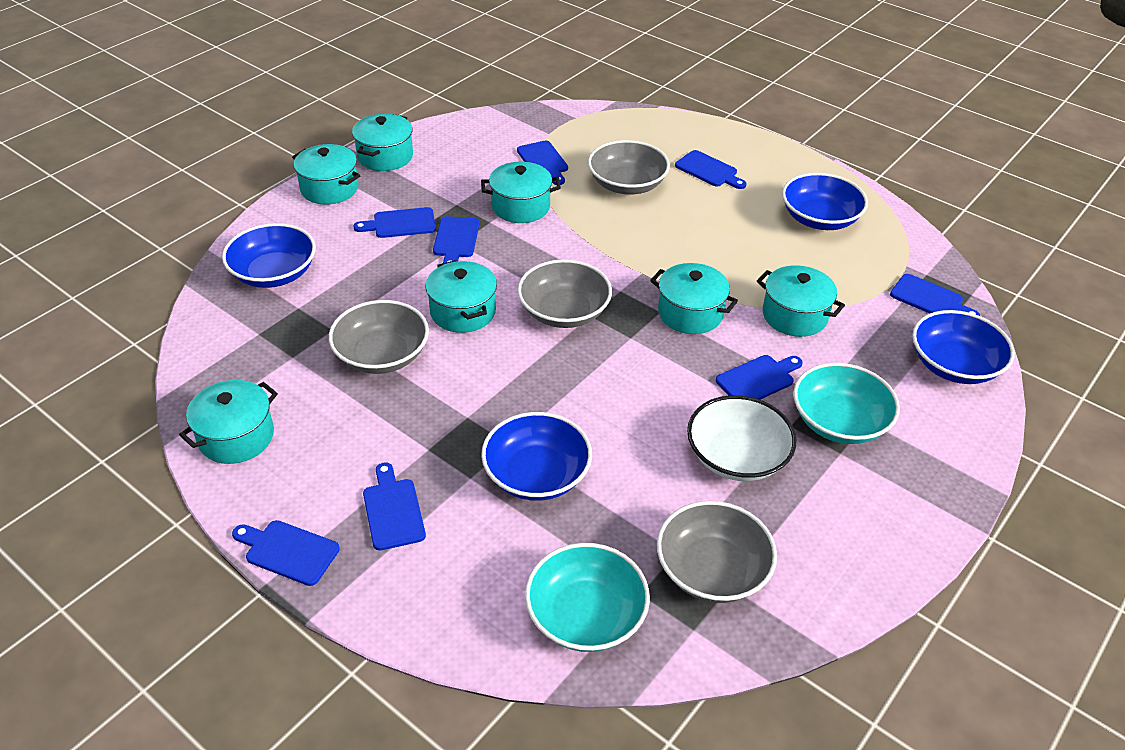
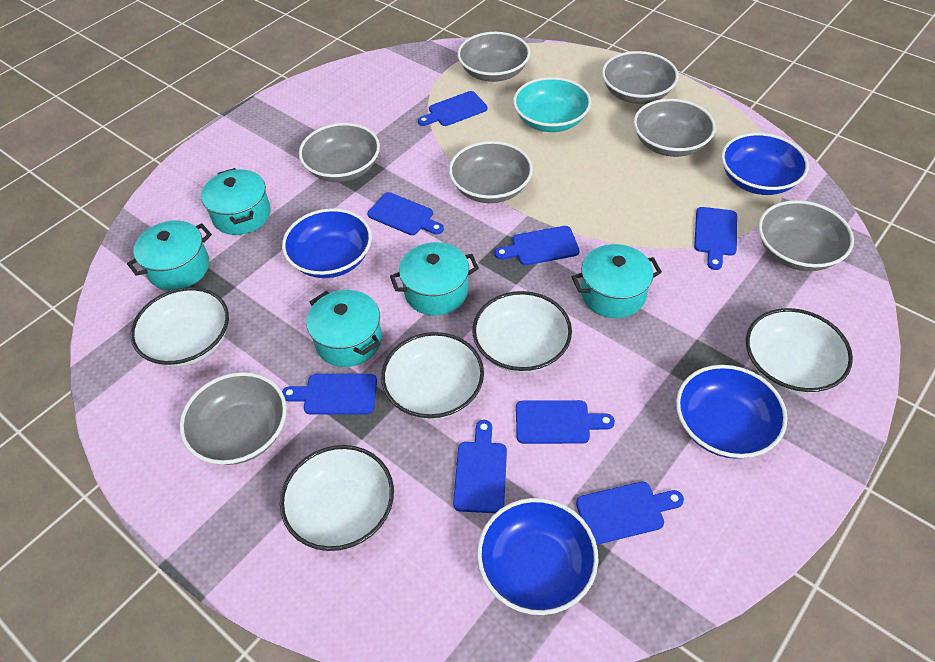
grey bowl: [329,300,429,374] [517,259,612,328] [588,140,670,194] [657,501,777,603] = 4 -> [180,372,287,465] [299,123,380,182] [449,141,533,203] [457,32,530,82] [602,51,679,104] [634,99,716,157] [758,200,854,271] = 7
turquoise bowl: [525,543,650,652] [793,363,900,444] = 2 -> [513,77,591,132] = 1
turquoise pot: [179,380,278,464] [292,144,360,205] [352,114,413,171] [425,260,497,333] [481,162,561,223] [650,263,738,334] [757,265,845,337] = 7 -> [127,220,212,291] [201,168,271,235] [306,290,382,367] [390,242,479,315] [572,244,662,318] = 5
white bowl: [687,395,797,481] = 1 -> [130,287,229,367] [280,445,394,551] [381,332,484,420] [472,291,572,373] [746,308,853,394] = 5

